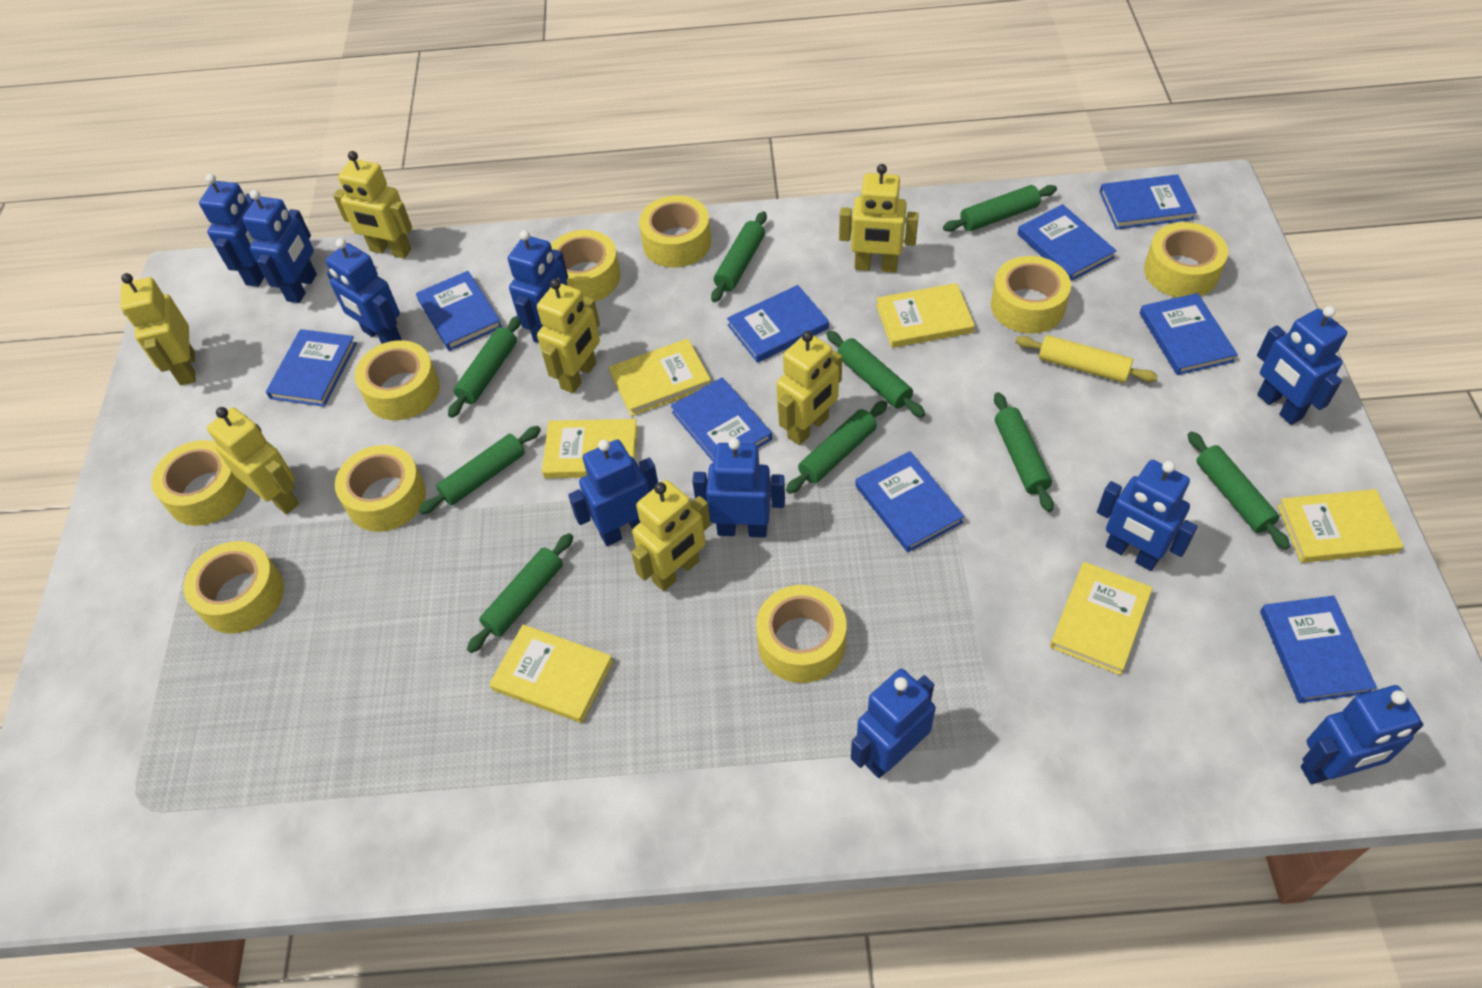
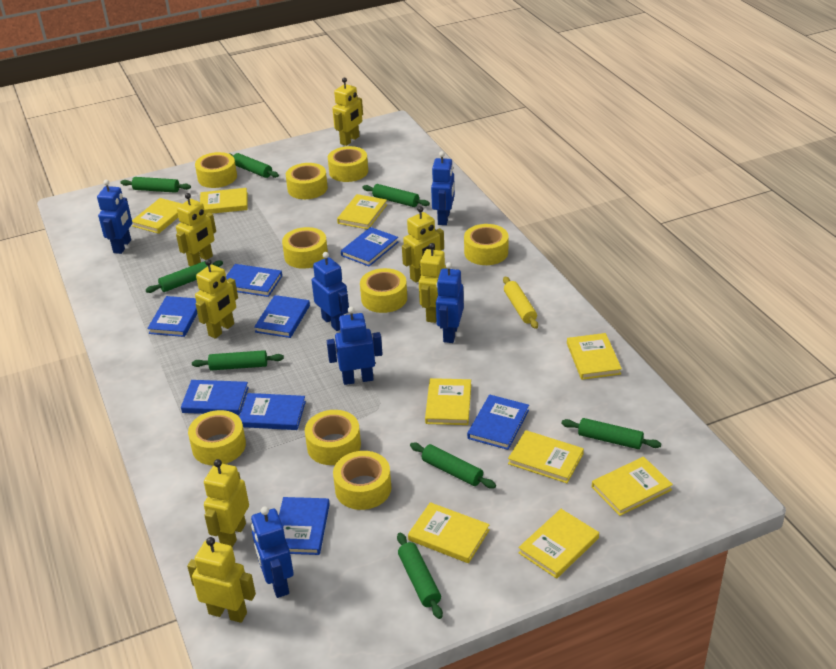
blue book: [266,329,357,407] [416,271,502,351] [671,377,772,463] [727,285,829,363] [855,451,964,552] [1017,204,1117,281] [1099,174,1197,230] [1140,293,1238,375] [1260,596,1377,703] = 9 -> [147,296,197,337] [181,380,249,415] [226,264,282,297] [239,393,306,430] [254,295,310,338] [279,497,330,555] [341,227,398,266] [467,395,529,450] = 8
blue robot: [199,174,264,287] [242,190,317,303] [325,238,402,344] [508,230,568,343] [568,439,658,546] [692,438,785,538] [851,669,936,778] [1097,460,1198,571] [1257,306,1347,425] [1301,685,1423,784] = 10 -> [97,180,132,254] [251,507,294,598] [312,252,349,331] [327,307,383,385] [431,151,455,225] [436,262,464,343] = 6
green rolling pin: [419,426,541,514] [448,316,521,418] [467,533,573,653] [711,211,767,302] [786,401,887,494] [827,331,925,418] [943,185,1057,232] [994,392,1054,512] [1188,431,1290,550] = 9 -> [121,177,191,193] [146,260,223,293] [192,350,284,371] [229,153,279,178] [362,184,430,207] [397,533,443,619] [410,443,496,488] [561,418,661,449] = 8
yellow book: [489,624,613,723] [542,419,638,478] [609,338,711,416] [876,283,975,348] [1050,562,1153,675] [1277,489,1403,563] = 6 -> [132,198,182,234] [200,188,248,214] [337,194,387,229] [408,502,490,563] [425,378,471,425] [508,430,584,483] [518,509,599,579] [567,333,622,380] [592,457,673,516] = 9

